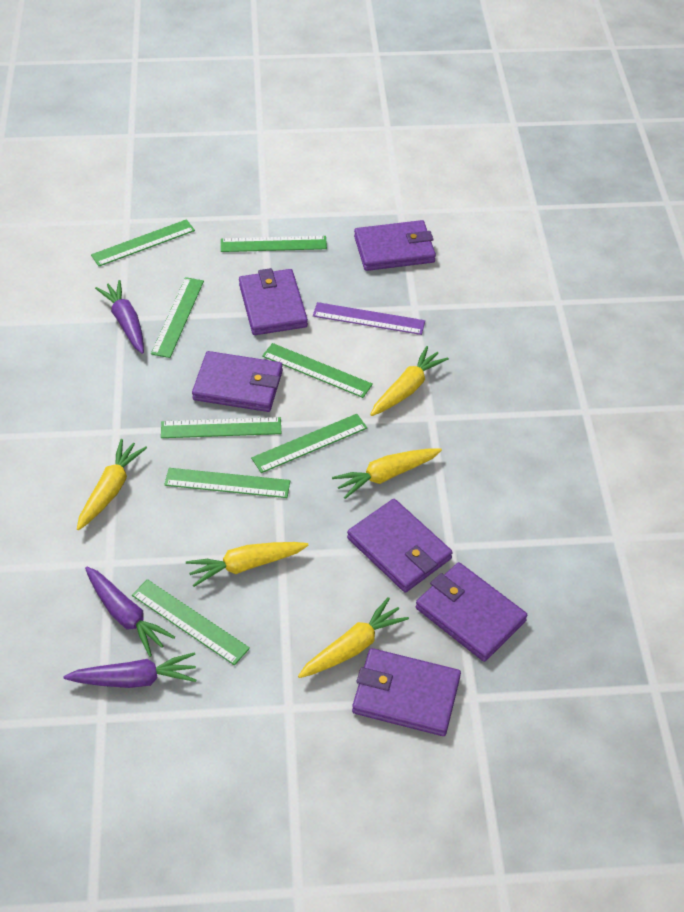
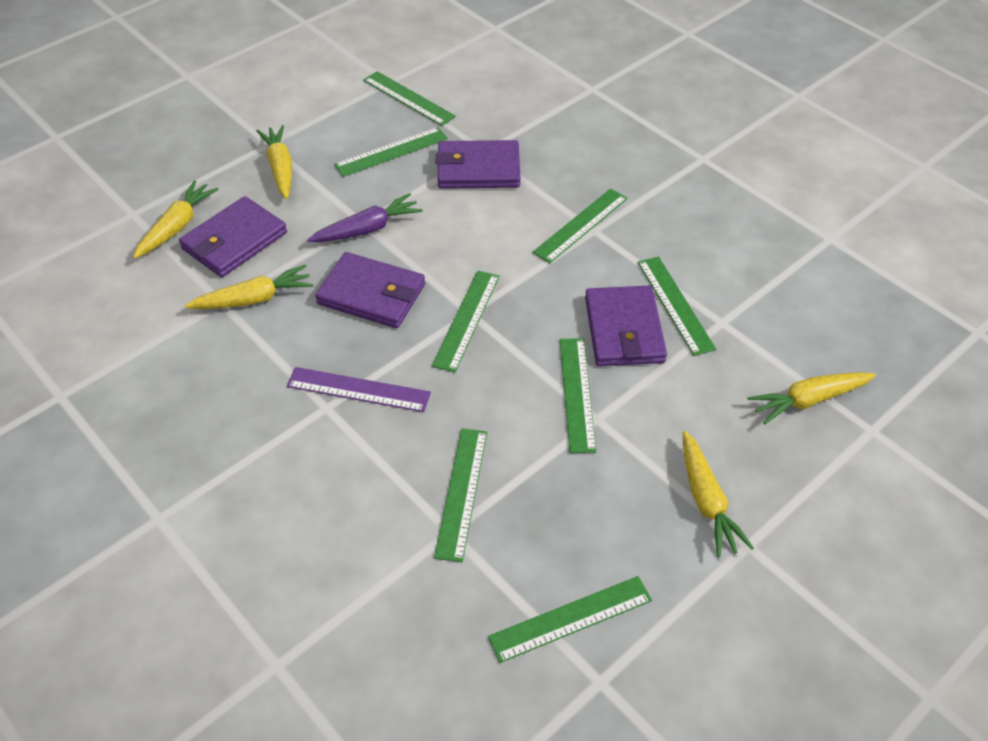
purple carrot: [63,652,196,688] [85,567,175,657] [95,280,144,354] = 3 -> [307,193,423,242] = 1
purple wallet: [192,351,283,412] [239,268,308,335] [347,499,453,592] [352,648,461,736] [354,220,436,271] [416,562,528,662] = 6 -> [179,196,287,277] [315,252,425,328] [436,140,521,189] [585,286,667,366] = 4

